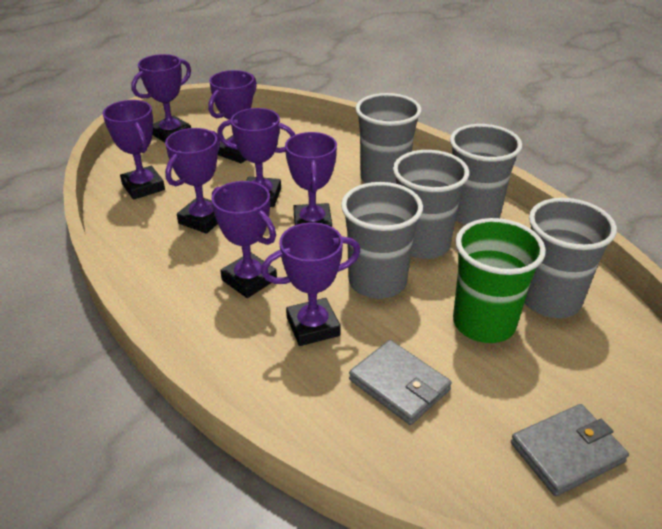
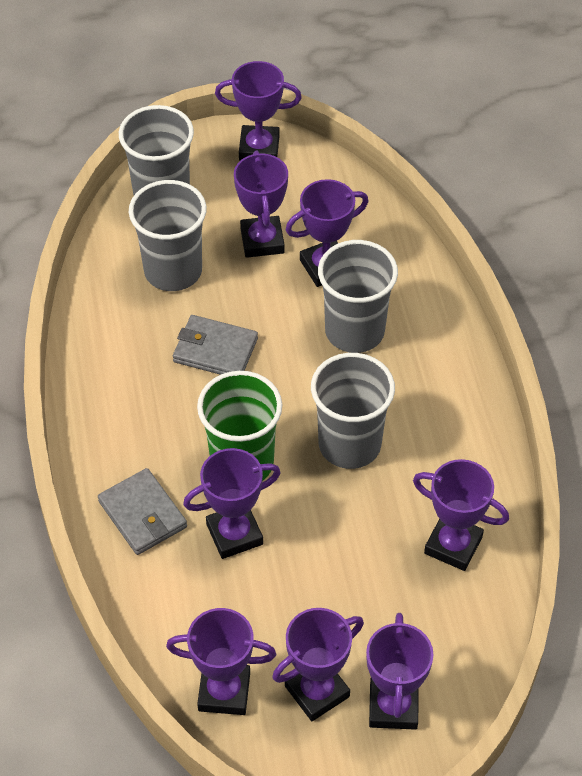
grey cup: [341,182,423,299] [356,93,421,184] [393,150,469,259] [450,124,522,225] [524,198,617,318] = 5 -> [119,105,194,195] [129,180,207,291] [311,353,395,469] [318,240,398,353] = 4

